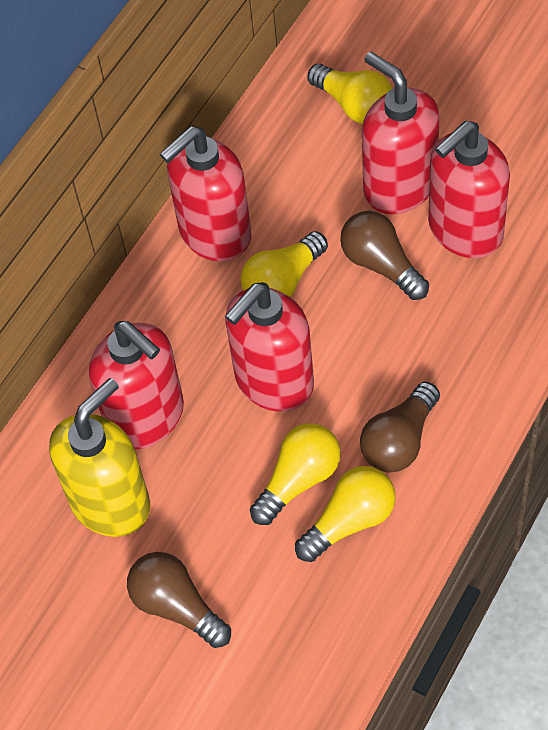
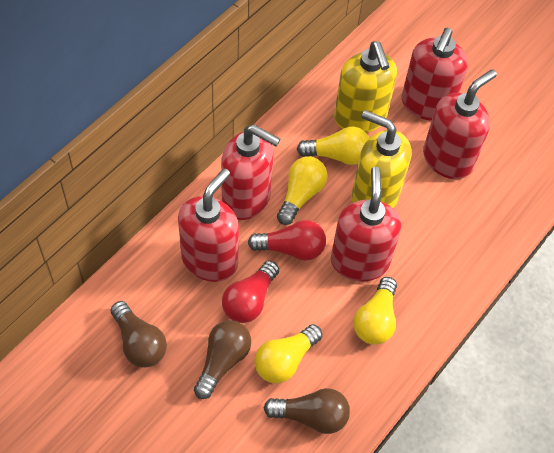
red light bulb: none = 0 -> [222,260,279,323] [248,220,326,261] = 2
yellow soap dispenser: [49,378,150,537] = 1 -> [334,41,397,133] [351,110,411,208] = 2

